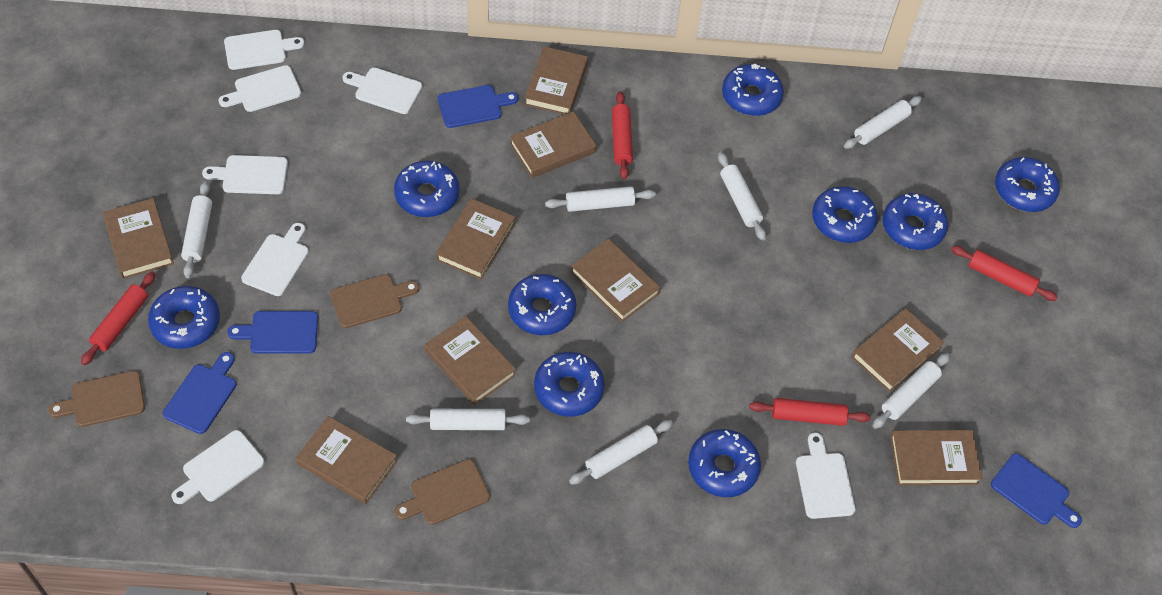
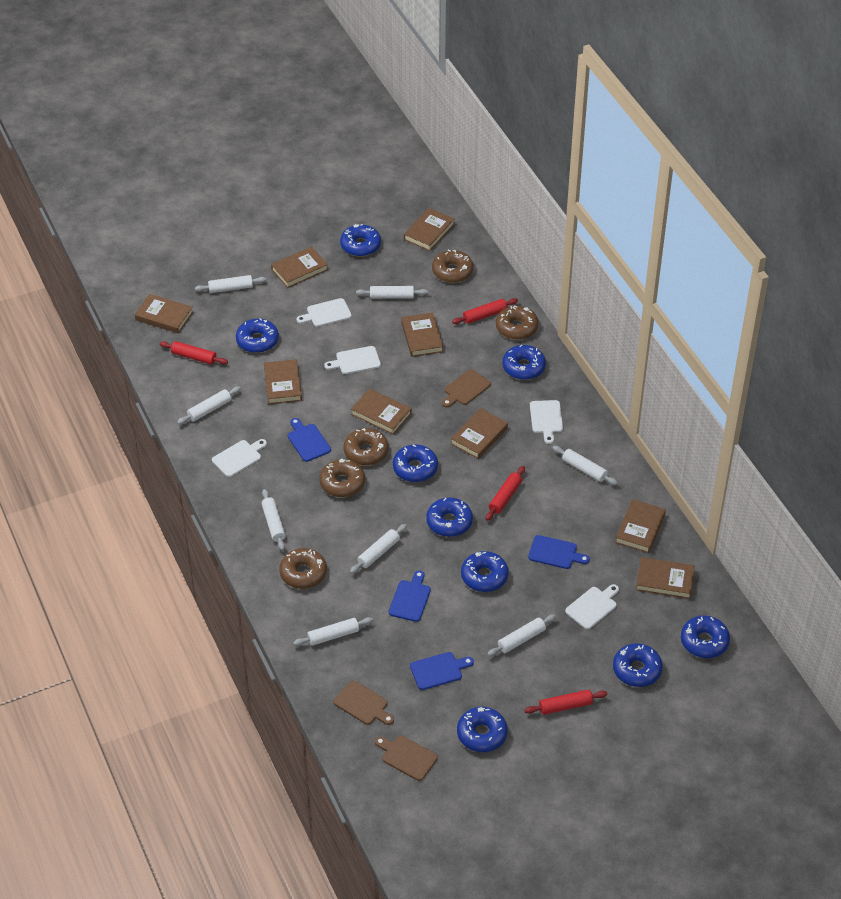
brown donut: none = 0 -> [279,548,327,589] [319,459,365,497] [344,428,389,466] [432,250,473,283] [496,305,539,340] = 5
white cutting board: [172,430,264,504] [202,155,288,194] [219,65,301,112] [224,30,305,70] [241,223,309,296] [342,68,422,114] [796,432,855,519] = 7 -> [212,439,267,477] [296,298,352,327] [324,346,381,374] [530,400,563,444] [565,584,619,629] = 5
white rolling pin: [181,181,212,278] [406,409,530,430] [545,186,656,212] [569,420,673,485] [718,152,766,241] [844,96,922,149] [873,353,950,429] = 7 -> [177,387,241,425] [195,275,266,293] [261,489,286,551] [293,617,373,646] [350,524,407,574] [356,286,428,299] [487,614,556,657] [552,446,618,485] = 8

